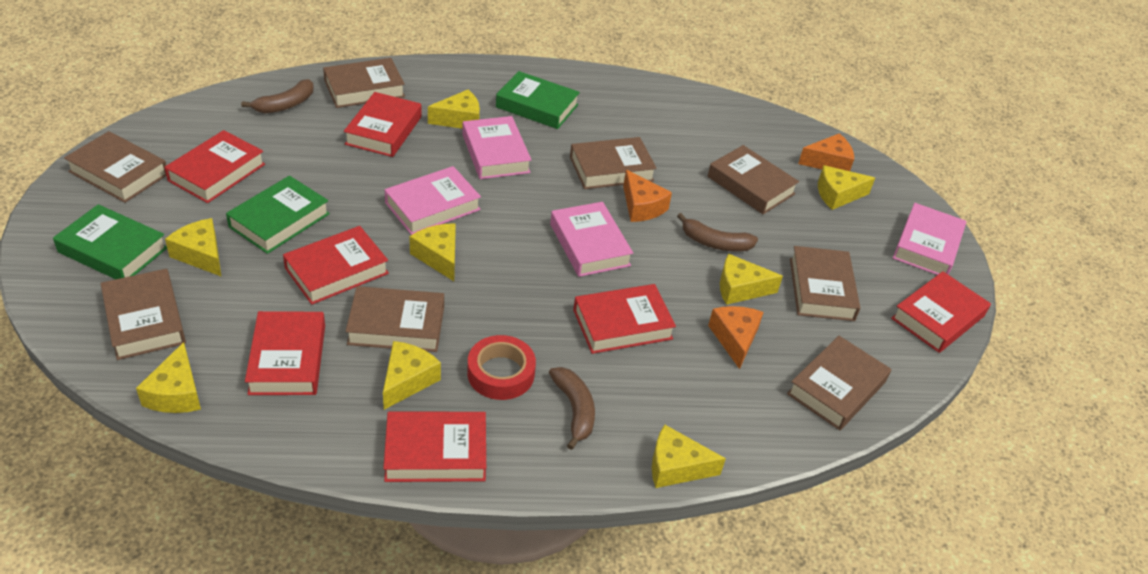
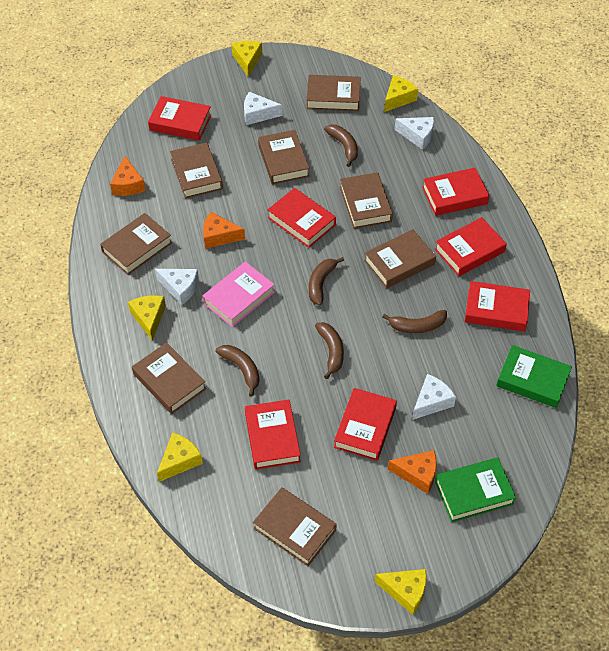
brown banana: [241,79,314,113] [549,367,595,450] [677,213,758,251] = 3 -> [216,345,260,397] [309,257,344,305] [315,322,344,379] [324,124,358,167] [382,310,447,333] = 5
green book: [53,204,167,279] [226,176,330,254] [496,71,580,129] = 3 -> [435,457,516,522] [496,345,572,408] = 2
pink book: [385,166,481,235] [462,116,531,179] [550,202,633,277] [893,203,966,275] = 4 -> [203,262,275,327] = 1
red tape: [467,335,536,400] = 1 -> none = 0
white cheese: none = 0 -> [155,269,199,305] [244,92,282,125] [395,117,434,150] [412,374,456,420] = 4
yellow cheese: [136,342,201,413] [165,218,222,277] [383,341,441,410] [409,223,456,281] [428,90,480,129] [652,425,726,488] [720,254,783,305] [818,165,875,210] = 8 -> [128,296,166,341] [157,432,203,482] [232,41,262,77] [375,569,427,615] [384,76,418,112] = 5

